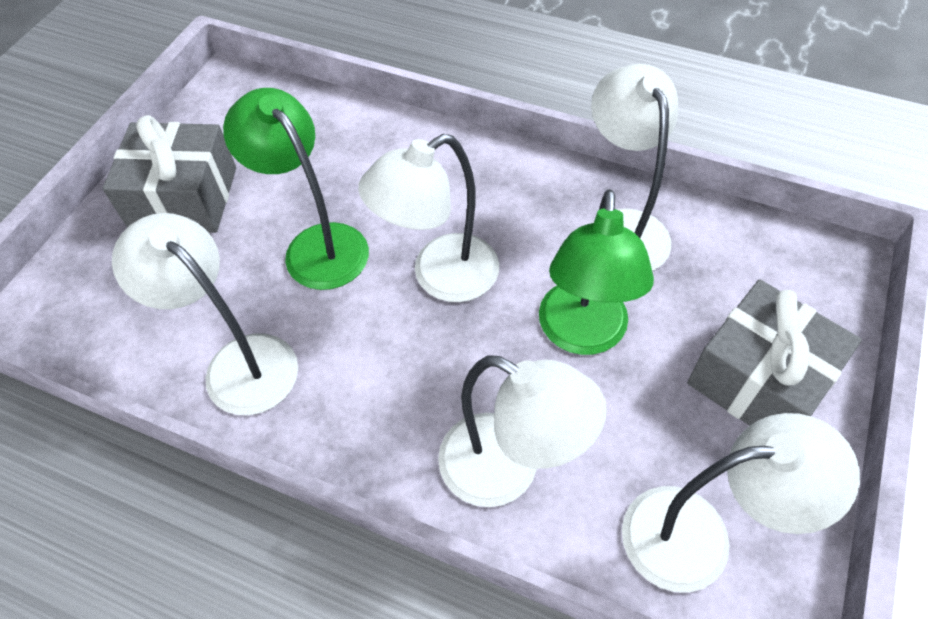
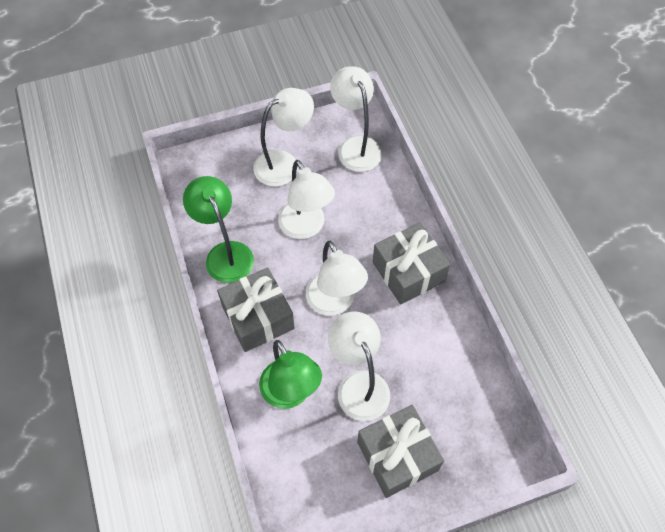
grey gift: [102,115,236,233] [687,279,862,426] = 2 -> [217,267,295,352] [357,405,444,498] [373,222,450,305] = 3

